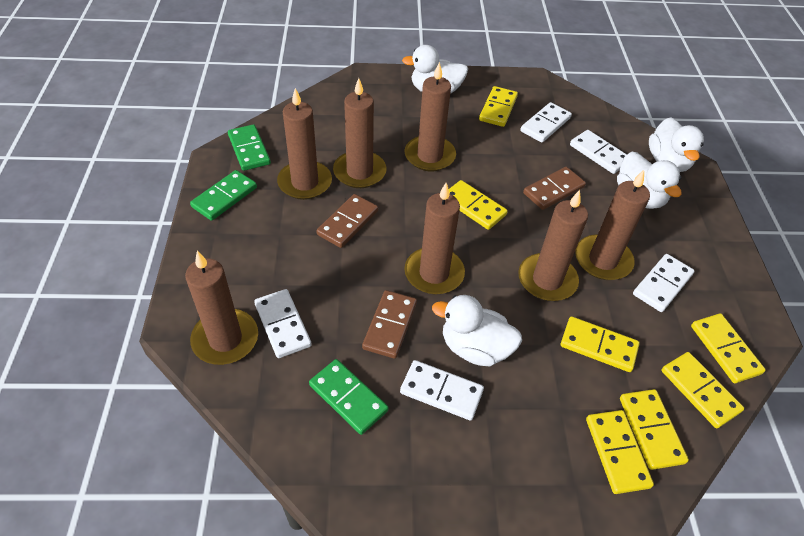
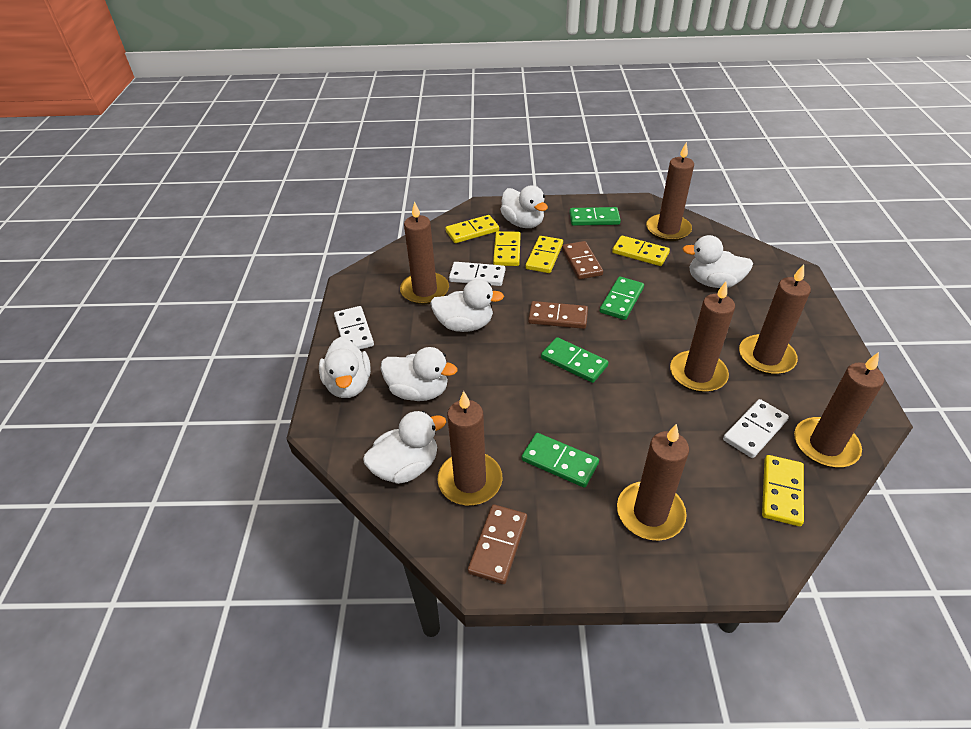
green domino: [190,170,257,221] [228,124,271,171] [309,359,389,435] = 3 -> [522,433,599,488] [541,337,609,383] [570,207,621,226] [600,277,644,320] = 4
white domino: [254,289,312,358] [400,360,484,421] [520,102,572,143] [570,130,627,174] [633,254,695,312] = 5 -> [334,306,374,350] [449,262,505,286] [723,399,789,458] = 3
white duck: [402,45,468,94] [432,295,522,367] [617,151,682,209] [649,117,704,172] = 4 -> [319,337,371,398] [363,411,446,484] [381,347,457,401] [430,279,504,332] [500,185,548,228] [682,235,753,288] = 6
yellow domino: [449,180,508,230] [479,86,518,127] [561,316,640,372] [586,410,654,494] [620,389,689,470] [662,352,744,428] [691,313,766,383] = 7 -> [446,215,499,243] [493,231,521,266] [526,236,563,273] [612,236,670,266] [762,455,804,527] = 5

